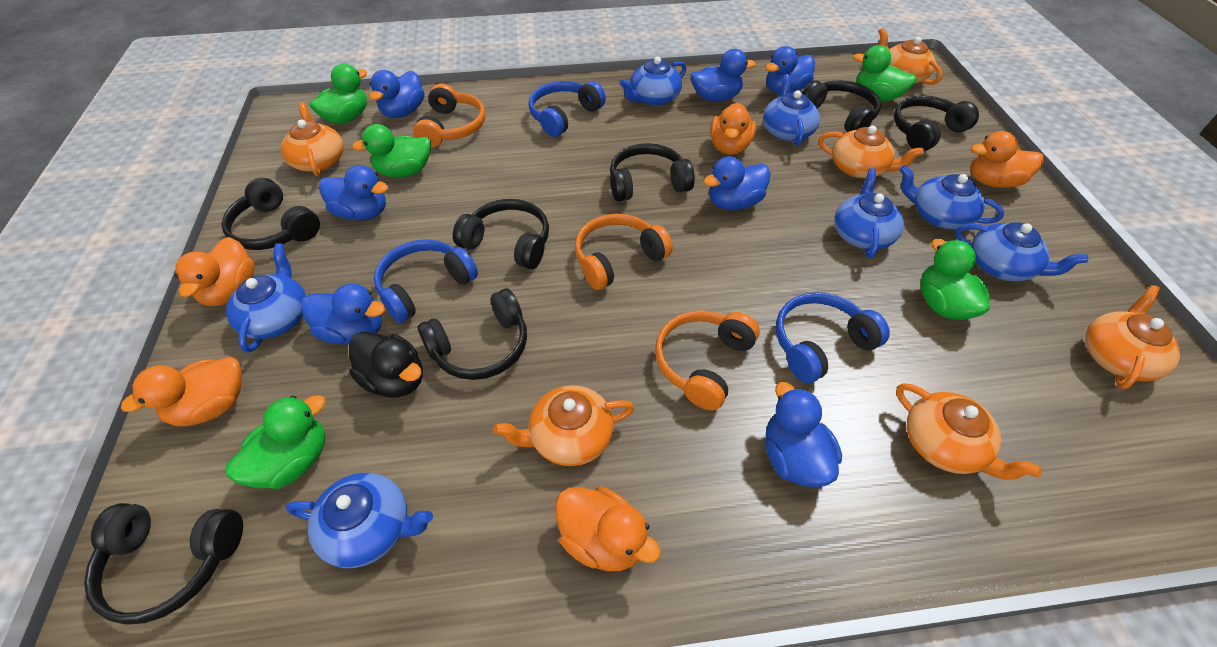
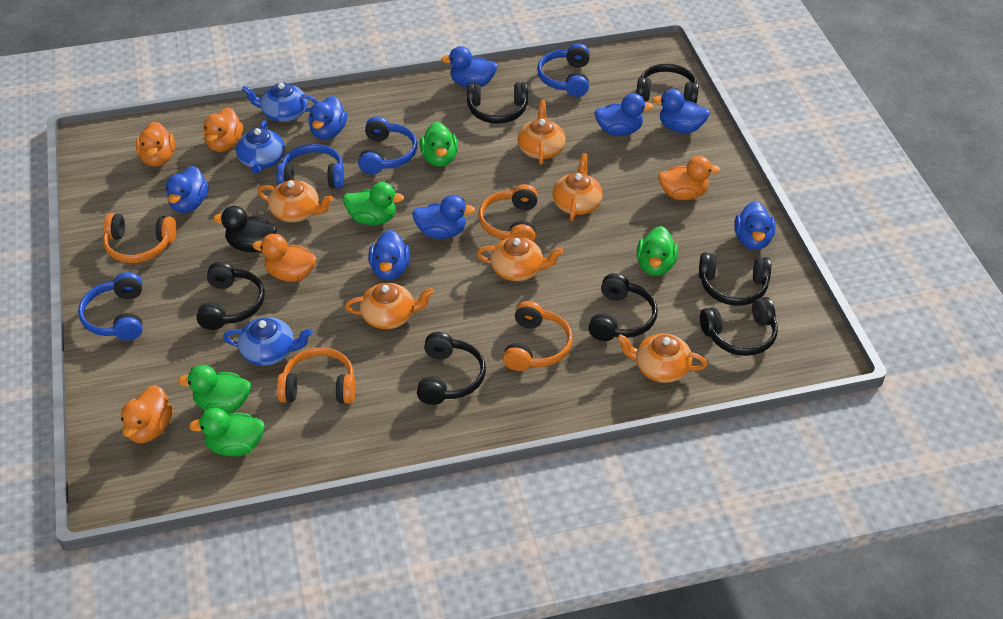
blue duck: [301,283,385,345] [319,165,388,221] [369,70,424,118] [691,49,756,102] [703,156,771,210] [765,46,815,94] [766,382,842,487] = 7 -> [166,166,209,213] [308,96,347,140] [369,230,410,280] [412,195,475,239] [441,46,498,87] [594,93,654,136] [652,89,710,133] [734,201,776,250] = 8
blue headphones: [374,239,478,323] [529,81,606,137] [776,292,890,383] = 3 -> [78,272,142,340] [277,144,344,189] [358,116,417,174] [537,43,590,97] = 4
blue teapot: [226,243,306,353] [286,473,433,568] [619,57,686,106] [763,74,820,146] [834,168,904,259] [900,165,1004,229] [955,222,1088,281] = 7 -> [223,317,313,366] [236,120,285,174] [242,83,318,122] = 3
orange headphones: [413,83,486,147] [575,214,673,290] [655,310,760,410] = 3 -> [103,213,176,263] [277,347,355,404] [478,184,538,242] [503,301,573,371] = 4

